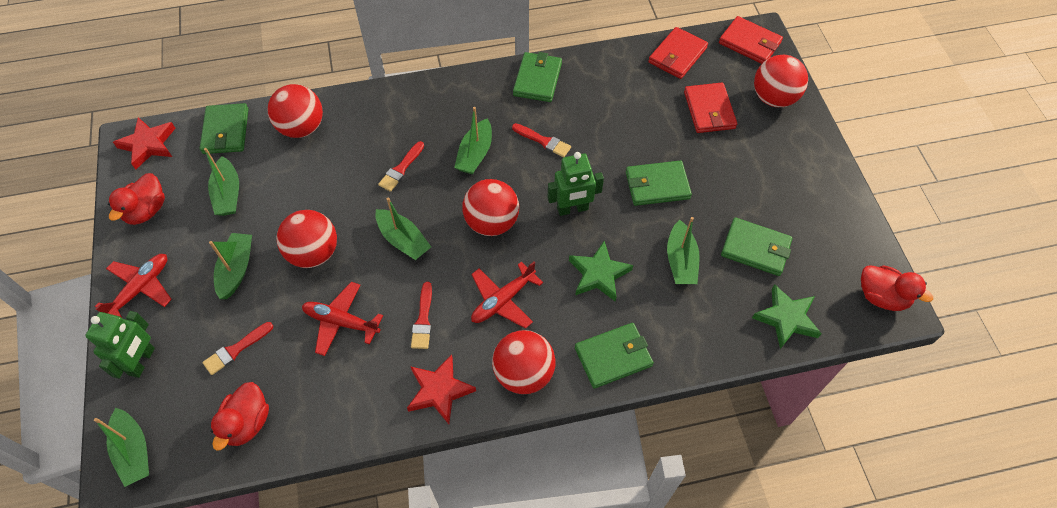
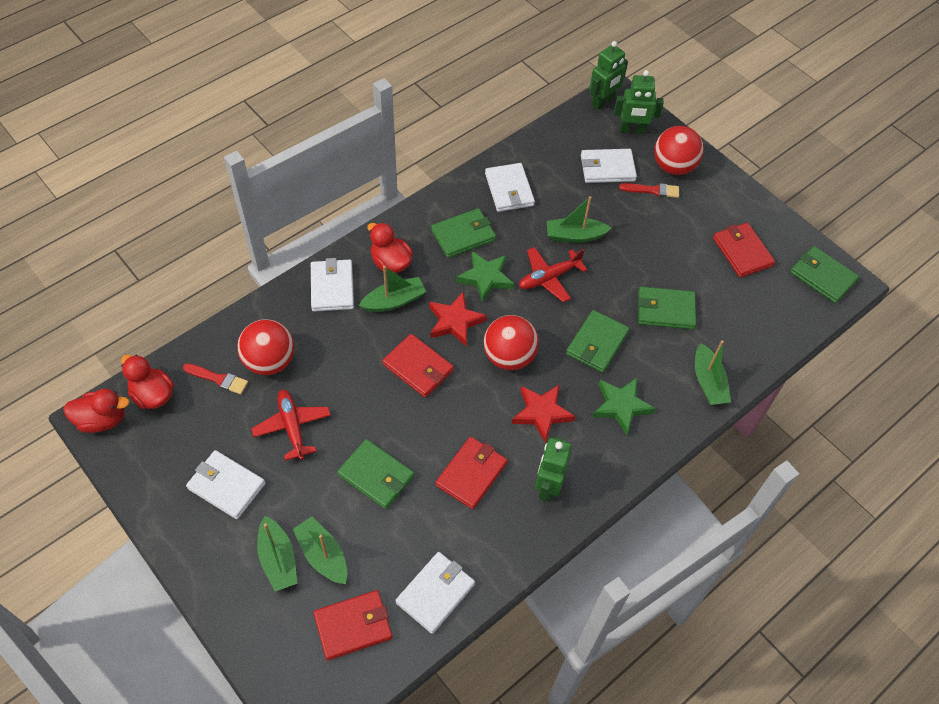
green boat: [94,408,149,487] [204,148,239,216] [209,233,252,299] [375,197,431,260] [454,107,492,174] [667,217,700,284] = 6 -> [257,516,298,591] [293,517,347,584] [359,266,426,312] [547,196,611,243] [695,340,731,405] = 5
green robot: [85,311,155,379] [547,152,604,216] = 2 -> [535,437,571,502] [590,41,628,110] [614,70,664,134] = 3
red ball: [268,84,323,138] [277,210,337,268] [462,179,519,236] [492,330,556,394] [754,55,808,107] = 5 -> [237,319,294,375] [484,315,539,370] [654,126,704,175] = 3
red brush: [202,322,273,375] [378,141,424,192] [411,282,432,349] [512,123,571,157] = 4 -> [183,363,248,395] [619,183,679,198] = 2
red plane: [95,254,172,319] [302,282,383,356] [471,262,543,329] = 3 -> [251,389,331,461] [519,247,587,302] = 2
red wallet: [648,27,708,79] [684,83,737,133] [719,16,783,64] = 3 -> [313,590,392,660] [382,334,454,398] [436,437,507,509] [713,223,775,278] = 4
white wallet: none = 0 -> [186,450,266,519] [311,258,354,312] [395,552,475,634] [485,163,535,212] [581,149,637,183] = 5

